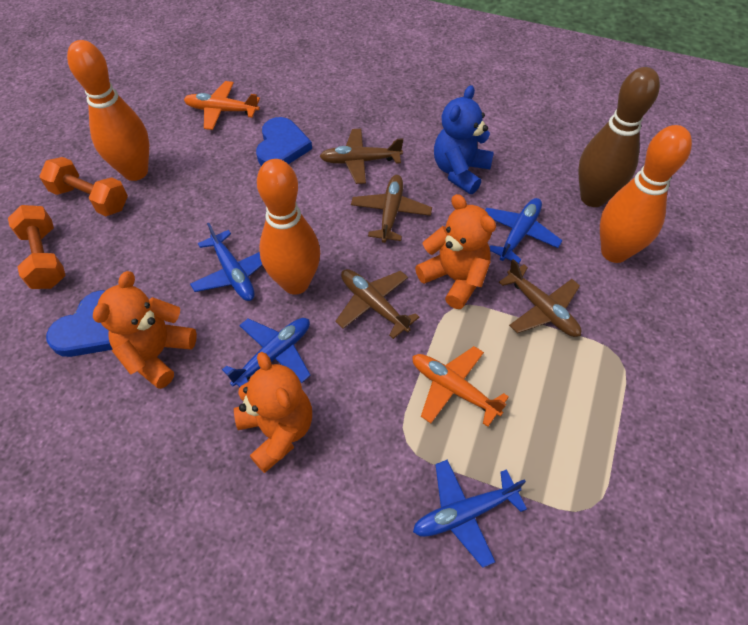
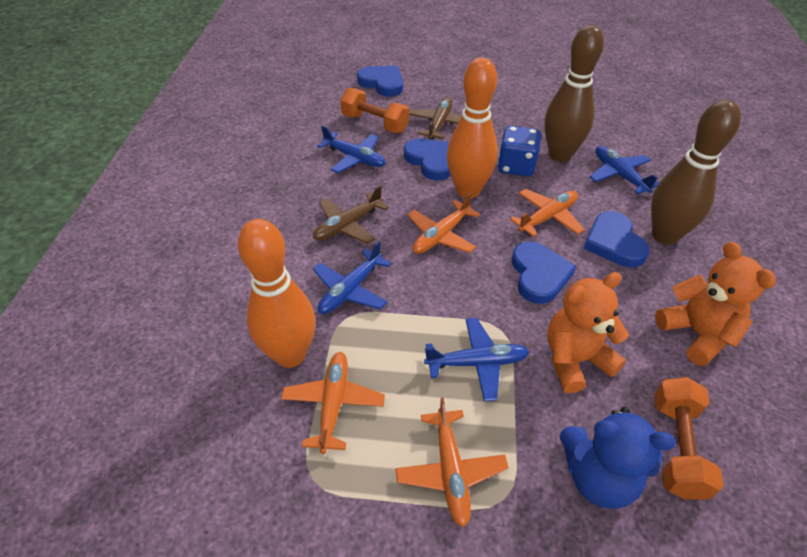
blue dice: none = 0 -> [497,126,541,177] = 1
blue heart: [46,290,113,357] [256,117,312,166] = 2 -> [357,66,403,97] [404,138,451,180] [512,241,576,304] [583,211,650,268] = 4
brown bowling pin: [578,67,660,207] = 1 -> [544,25,604,162] [651,100,741,245] = 2
brown plane: [320,129,403,184] [335,269,419,339] [351,175,432,243] [499,259,581,337] = 4 -> [313,185,389,244] [409,97,461,140] = 2
orange bowling pin: [67,40,149,181] [257,159,320,295] [600,125,692,263] = 3 -> [238,219,315,368] [447,57,498,198] = 2
orange plane: [184,81,260,130] [412,346,509,427] = 2 -> [281,352,385,454] [395,397,509,527] [408,192,480,254] [510,189,584,237] = 4
orange teddy bear: [93,271,197,389] [234,352,312,473] [415,194,496,309] = 3 -> [547,272,629,394] [655,242,776,366] = 2

